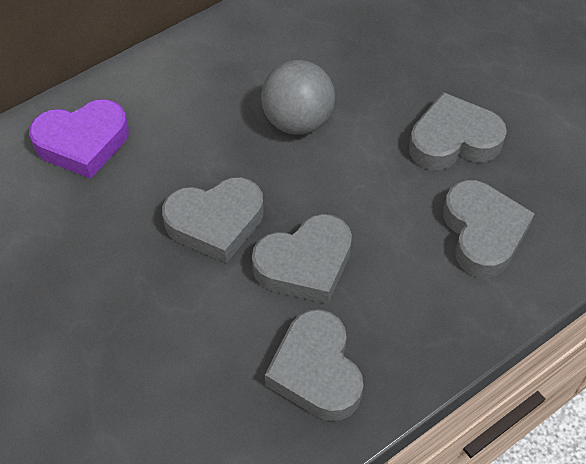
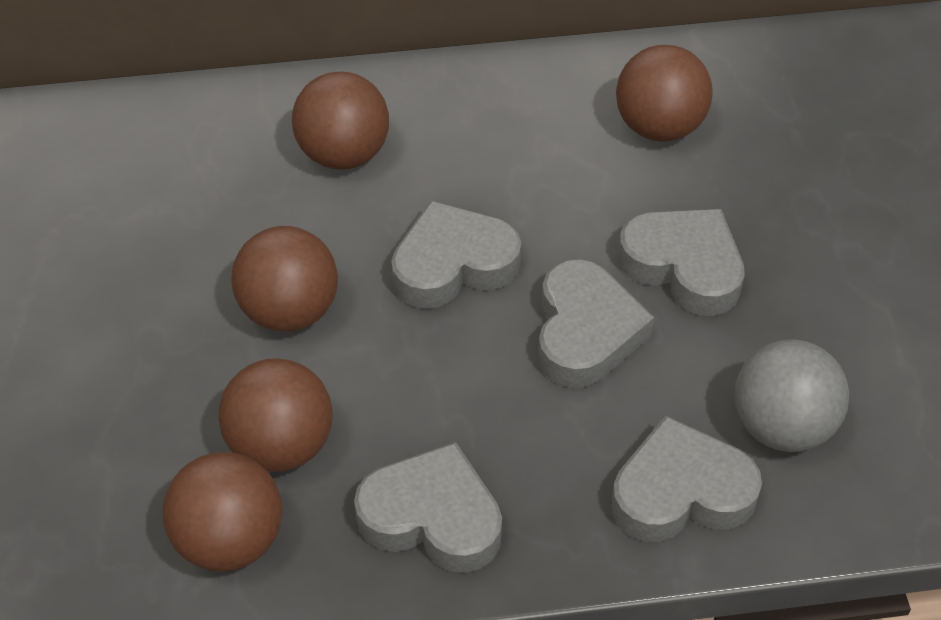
brown ball: none = 0 -> [163,452,283,572] [218,358,332,472] [231,226,338,332] [292,72,389,170] [616,45,713,142] = 5
purple heart: [29,99,129,179] = 1 -> none = 0

